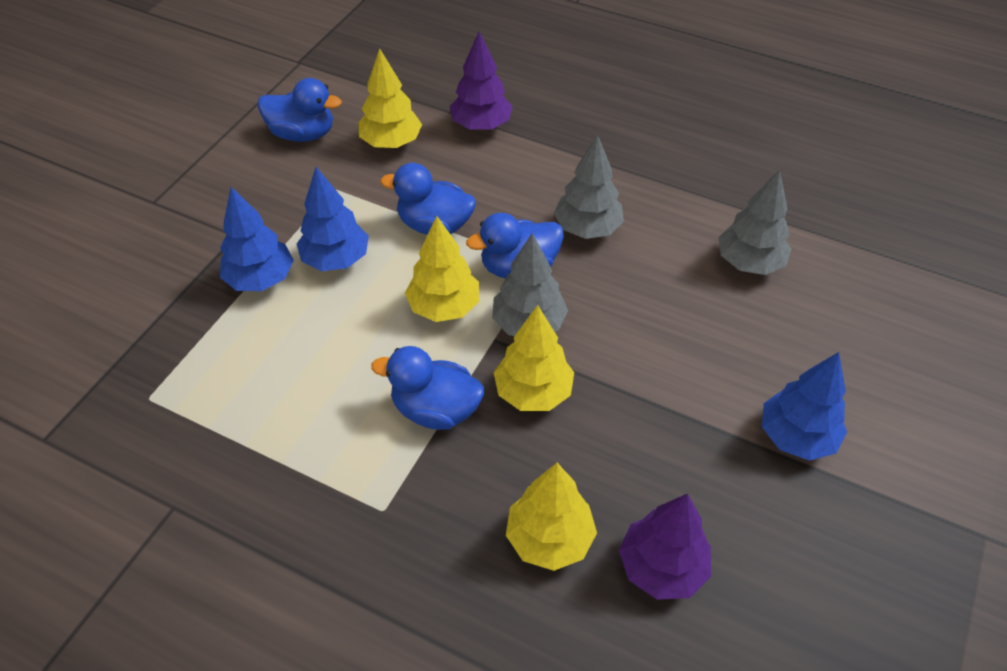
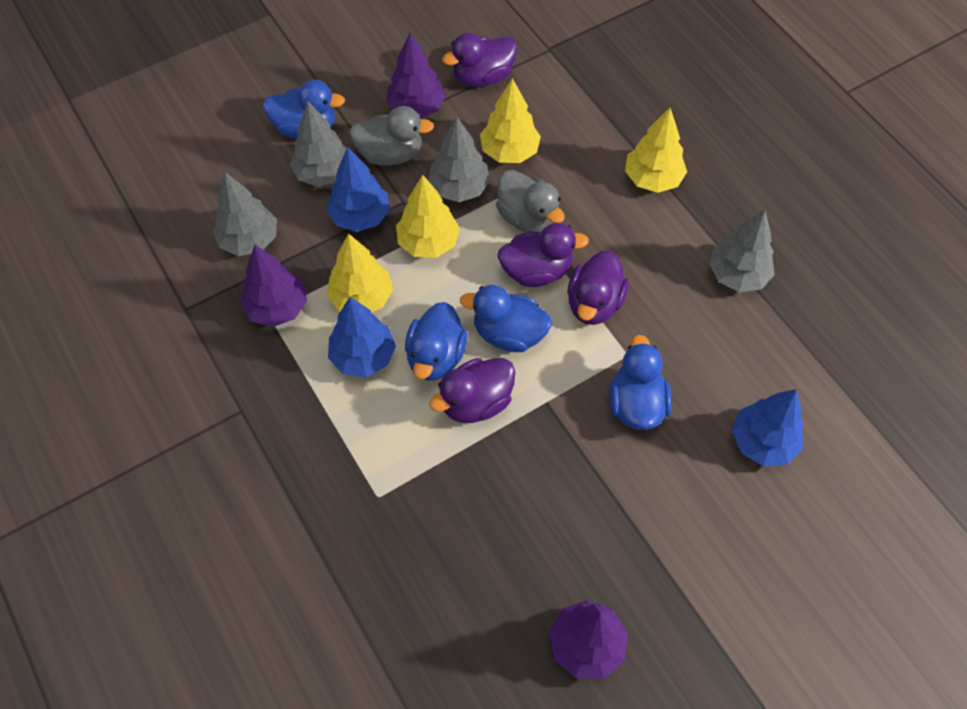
grey duck: none = 0 -> [349,106,434,166] [496,170,565,233] = 2
grey tree: [492,233,568,336] [554,135,624,239] [718,170,791,275] = 3 -> [213,172,277,256] [290,101,347,187] [428,117,490,202] [709,209,775,292] = 4
purple duck: none = 0 -> [429,358,515,423] [442,33,517,87] [497,223,589,287] [567,250,629,325] = 4
purple tree: [450,32,513,131] [619,494,711,600] = 2 -> [240,245,307,327] [386,33,446,118] [549,600,628,679] = 3

